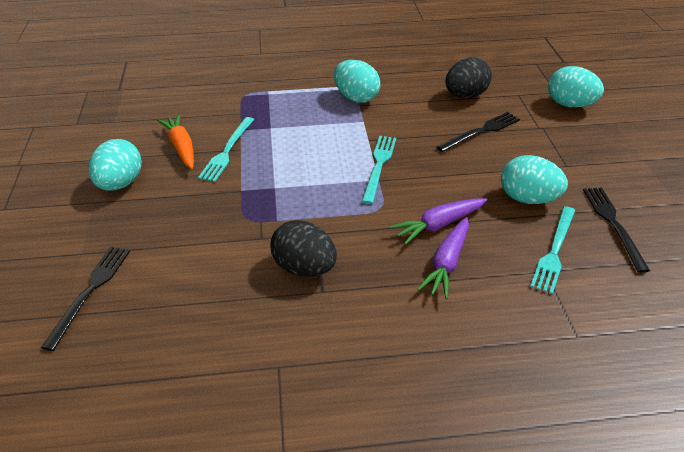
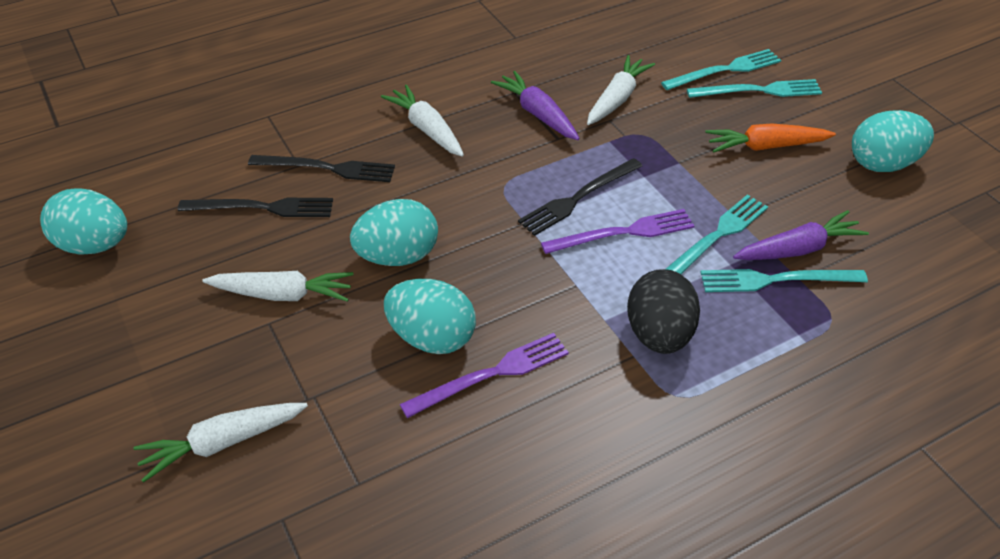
black egg: [270,220,337,277] [446,57,492,98] = 2 -> [627,269,700,354] = 1
purple fork: none = 0 -> [400,333,569,418] [541,209,694,254] = 2
turquoise fork: [198,117,254,182] [362,136,396,204] [530,206,575,294] = 3 -> [661,49,781,90] [666,195,768,274] [687,79,822,98] [700,269,868,292] = 4
white carrot: none = 0 -> [133,403,308,483] [202,271,354,302] [381,85,464,157] [587,55,655,125] = 4

